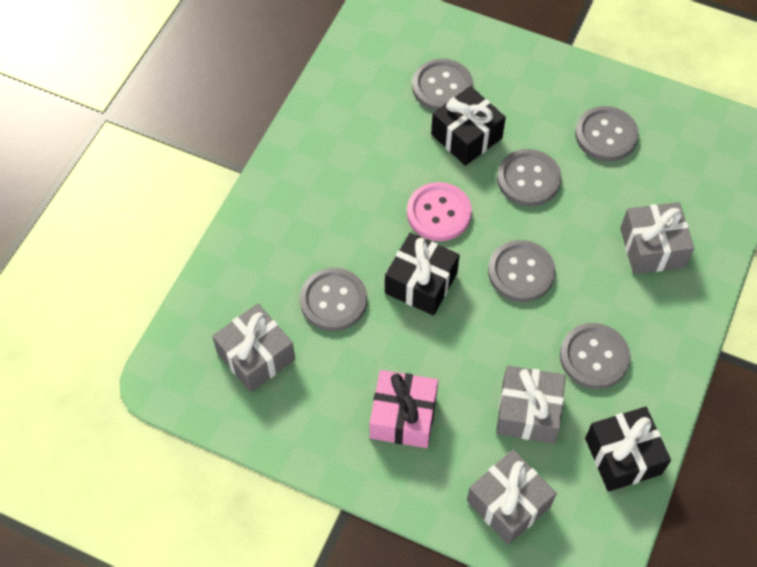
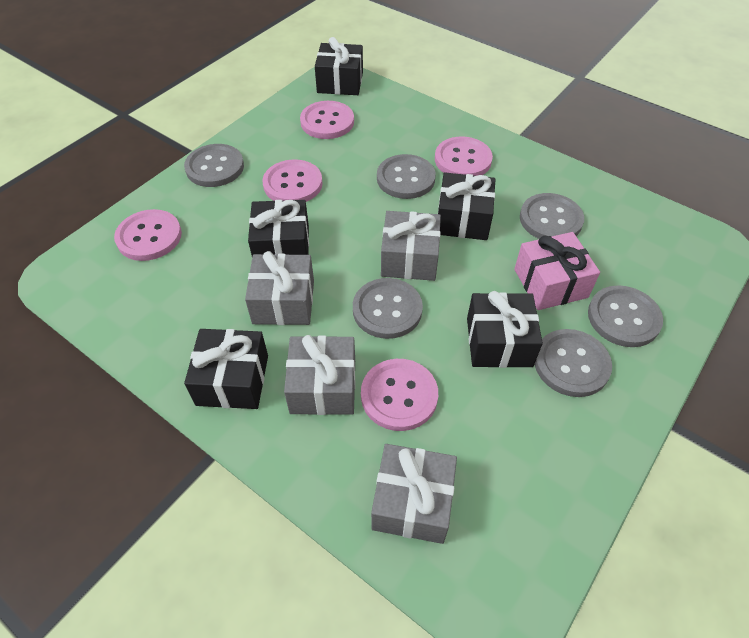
black gift: [385,233,460,316] [431,86,506,166] [585,407,671,492] = 3 -> [184,329,268,409] [248,200,309,257] [315,37,363,95] [438,173,495,240] [467,291,543,368] = 5
pink button: [407,182,472,241] = 1 -> [114,209,182,261] [262,159,322,202] [300,101,354,139] [361,359,438,431] [435,137,493,176] = 5

